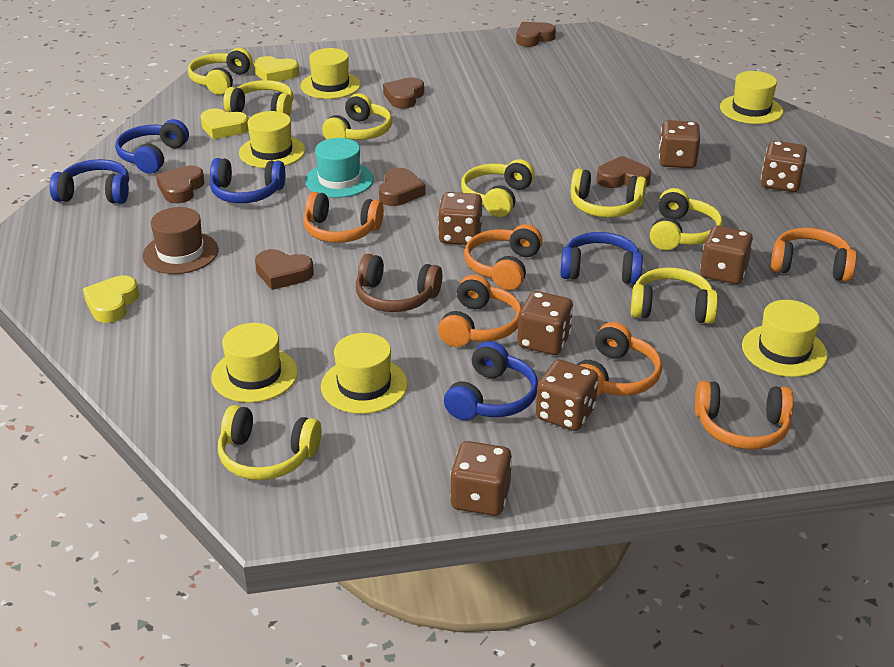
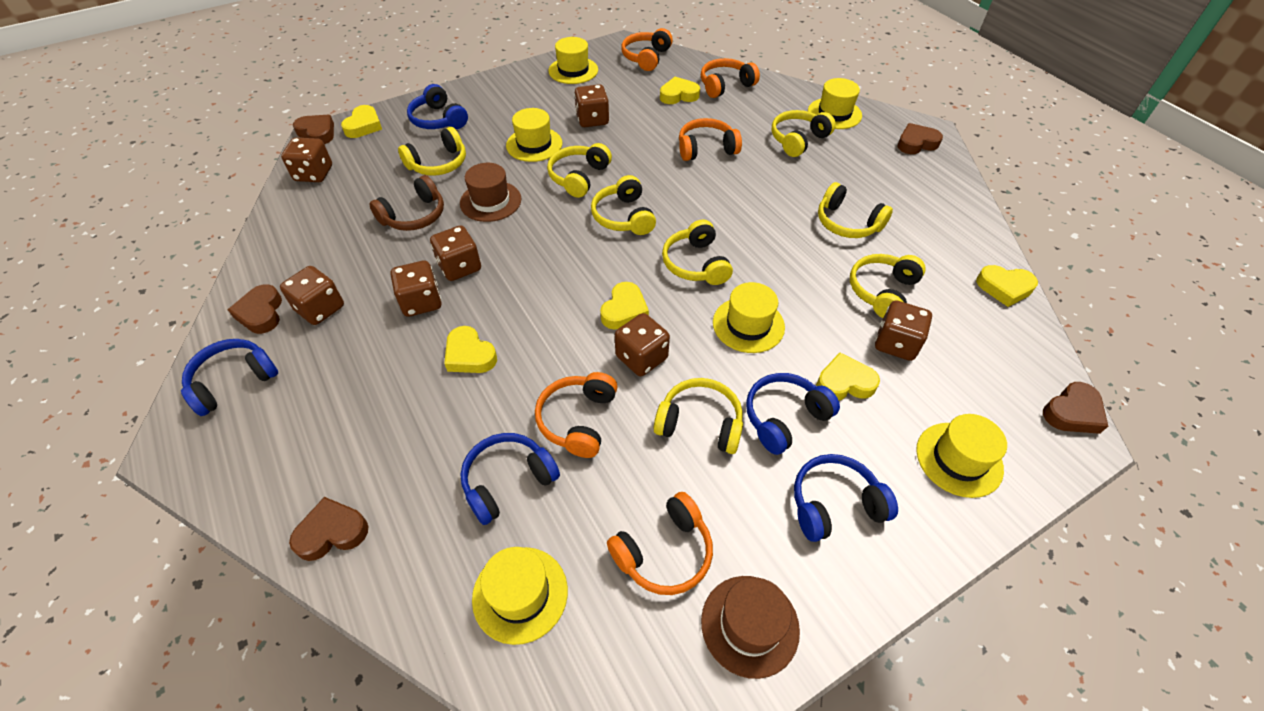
brown hat: [142,207,218,274] = 1 -> [460,163,521,222] [701,576,800,679] = 2
brown heart: [156,165,205,203] [255,249,314,290] [379,168,426,206] [383,77,424,109] [516,22,556,47] [597,156,651,188] = 6 -> [228,284,282,334] [289,497,369,561] [293,115,334,144] [898,123,943,154] [1043,382,1108,434] = 5
orange headphones: [303,192,384,243] [438,275,522,347] [464,224,543,290] [577,322,662,397] [695,381,794,449] [771,228,857,282] = 6 -> [535,372,618,458] [607,492,713,595] [621,28,673,71] [679,118,742,161] [701,58,760,98] = 5
turquoise hat: [305,138,374,198] = 1 -> none = 0
yellow heart: [83,276,139,323] [201,108,249,139] [254,56,299,81] = 3 -> [341,105,382,138] [444,326,497,373] [600,282,649,330] [660,77,700,104] [816,352,880,400] [976,265,1038,307] = 6

